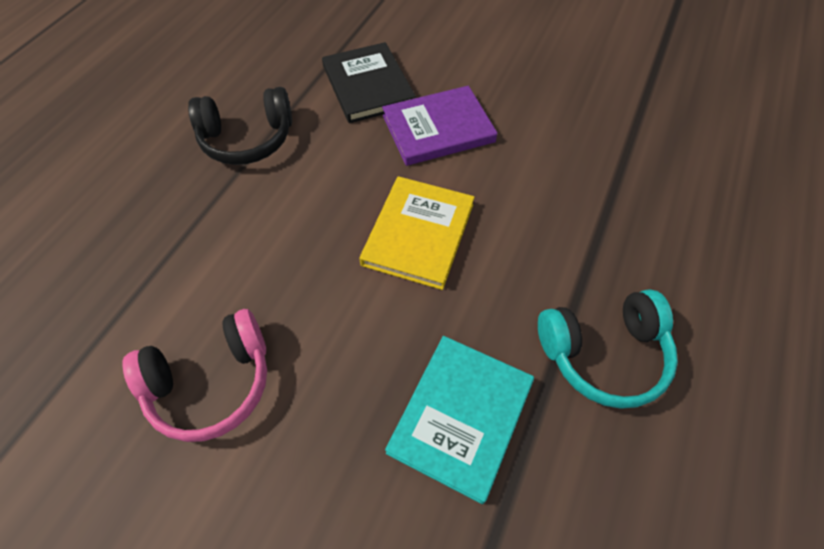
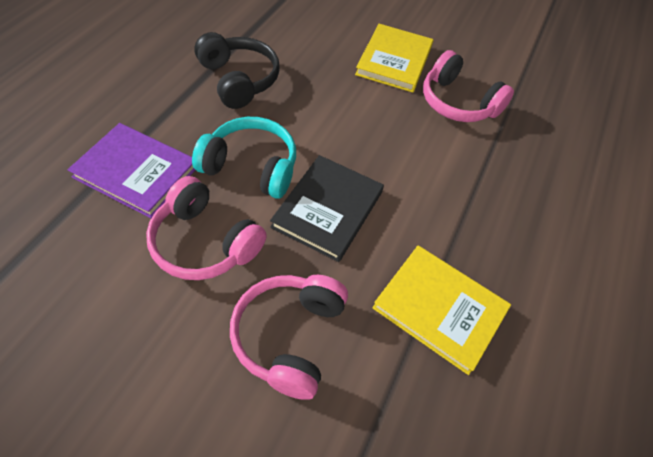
pink headphones: [122,309,267,442] = 1 -> [146,176,267,280] [230,275,348,400] [423,50,514,122] = 3
turquoise book: [385,336,534,504] = 1 -> none = 0
yellow book: [359,176,475,290] = 1 -> [355,24,433,93] [372,246,511,375] = 2

